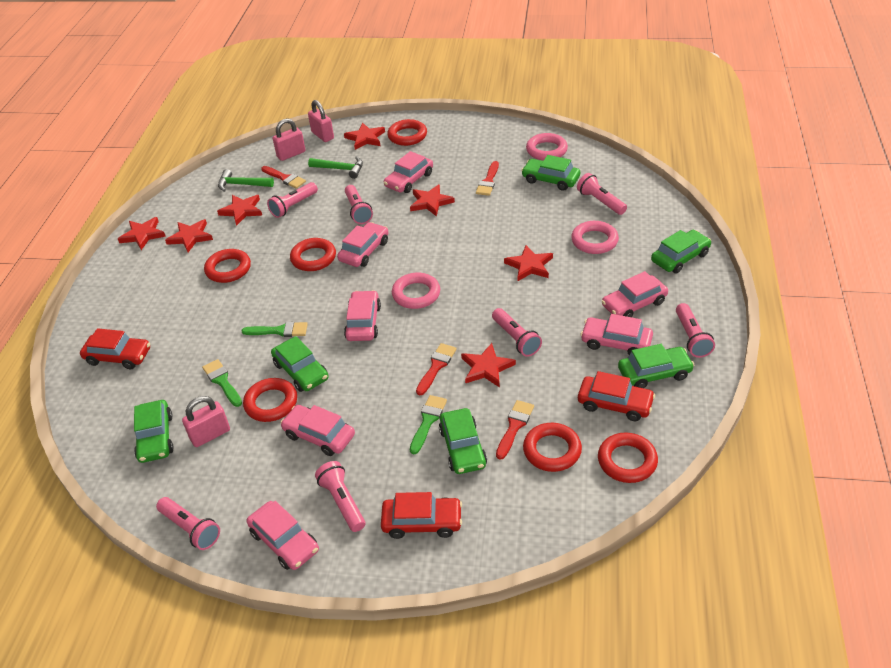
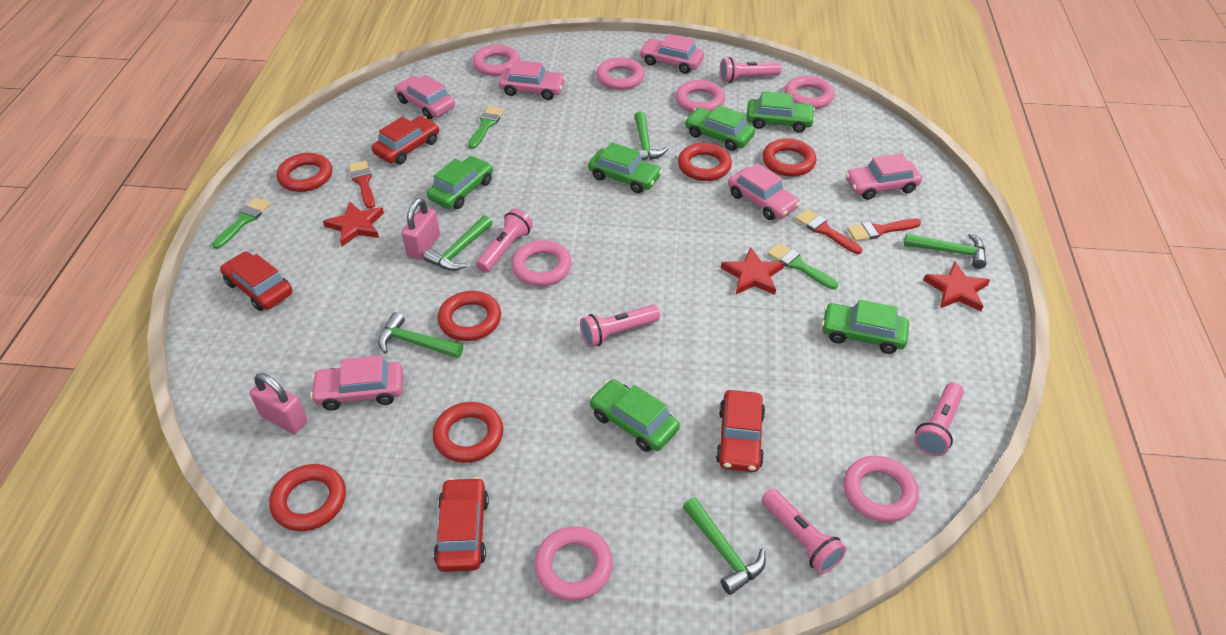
green hammer: [218,169,274,192] [308,156,363,179] = 2 -> [378,312,463,358] [423,215,492,271] [634,111,669,160] [683,497,766,595] [904,233,987,269] = 5
pink car: [247,501,319,570] [280,405,355,456] [337,222,389,267] [344,290,381,341] [384,151,433,193] [581,314,653,355] [602,271,668,317] = 7 -> [310,355,403,410] [395,75,455,119] [499,60,566,100] [639,34,704,74] [728,163,800,220] [846,153,922,200] = 6
pink flashlight: [156,497,220,550] [267,182,318,218] [315,461,365,532] [345,185,373,224] [492,308,542,357] [577,173,627,215] [676,303,715,358] = 7 -> [476,209,533,273] [580,305,660,347] [720,57,782,83] [762,489,846,574] [914,382,964,456] = 5
pink padlock: [182,396,230,447] [272,118,306,161] [308,100,334,142] = 3 -> [250,373,307,434] [402,198,440,260] = 2
pink ring: [392,273,440,309] [526,133,568,160] [571,221,619,254] = 3 -> [472,45,520,76] [511,240,572,286] [534,526,613,601] [596,57,645,90] [675,80,725,113] [784,76,834,109] [843,456,919,522] = 7
red brush: [261,166,306,189] [416,343,457,395] [476,161,499,196] [496,400,534,460] = 4 -> [348,160,375,209] [795,209,862,254] [847,219,921,241] = 3
red car: [80,328,150,369] [381,492,462,539] [578,371,655,421] = 3 -> [220,251,293,311] [372,116,439,164] [433,477,489,572] [716,390,765,472] = 4
red star: [118,217,166,250] [165,219,213,252] [217,195,262,226] [344,123,385,150] [410,184,455,217] [461,343,516,387] [504,245,553,281] = 7 -> [323,201,384,247] [721,248,784,295] [924,261,990,311] = 3

